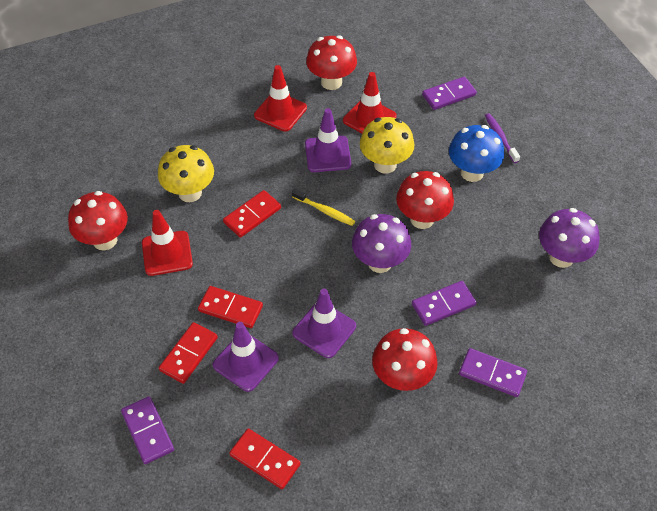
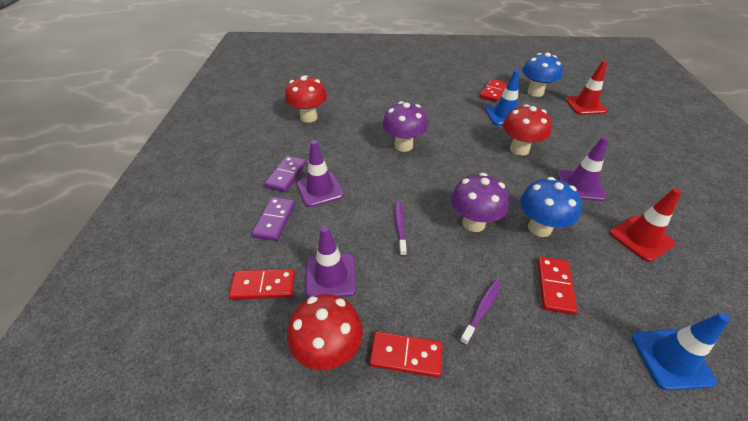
blue mushroom: [449,125,504,182] = 1 -> [520,177,582,237] [522,53,563,97] = 2
blue traffic cone: none = 0 -> [485,70,519,125] [632,313,730,390] = 2
purple domino: [121,396,174,464] [412,281,477,326] [422,77,477,110] [459,348,527,397] = 4 -> [252,197,295,241] [264,156,307,192] = 2
purple toothbrush: [485,113,520,163] = 1 -> [395,202,407,257] [460,280,501,345] = 2
red mushroom: [68,191,128,250] [306,35,357,90] [372,328,438,391] [396,171,454,229] = 4 -> [285,75,327,123] [287,294,363,370] [503,104,551,156] = 3
red traffic cone: [142,210,193,276] [254,65,307,132] [343,72,397,133] = 3 -> [565,61,608,115] [610,188,681,262] = 2
yellow mushroom: [158,145,214,202] [360,117,414,174] = 2 -> none = 0
yellow toothbrush: [292,188,355,226] = 1 -> none = 0

